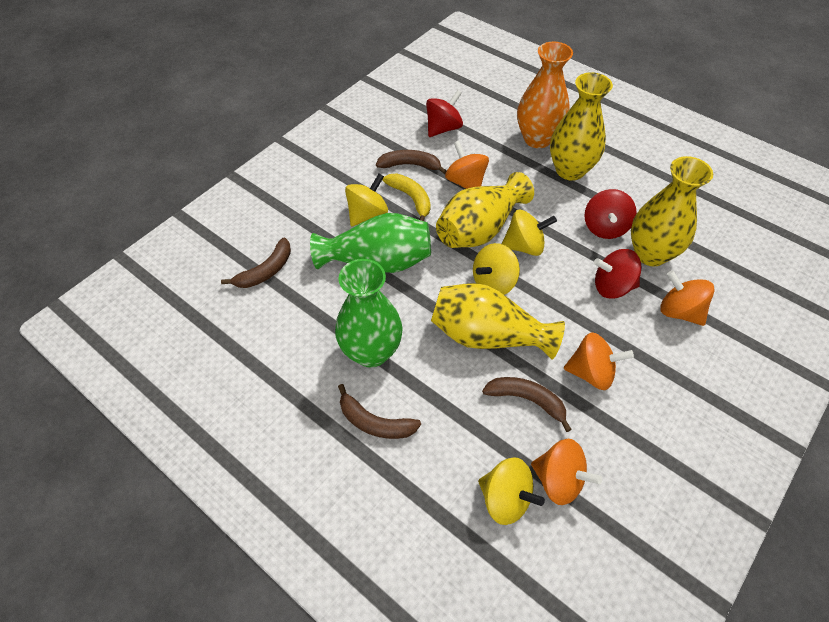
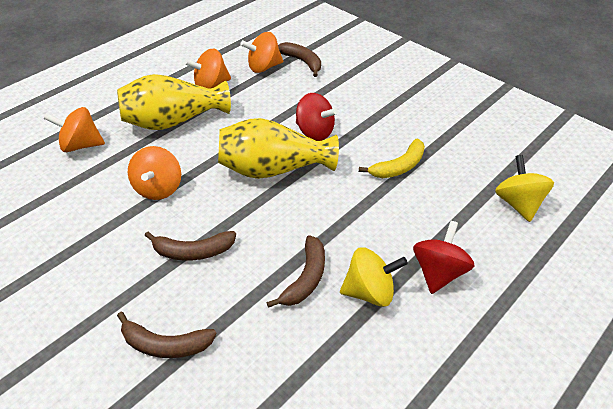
green vase: [310,213,431,273] [335,259,403,367] = 2 -> none = 0
orange vase: [517,42,573,148] = 1 -> none = 0
red spinning top: [426,90,463,137] [584,189,637,239] [594,249,642,299] = 3 -> [296,93,338,141] [413,221,475,294] = 2
yellow spinning top: [345,174,388,226] [473,243,520,295] [478,457,545,525] [502,210,557,256] = 4 -> [340,248,408,307] [495,155,554,222] = 2
yellow vase: [431,283,565,360] [436,172,534,248] [550,72,613,181] [631,156,713,266] = 4 -> [117,74,231,130] [218,118,339,179] = 2

